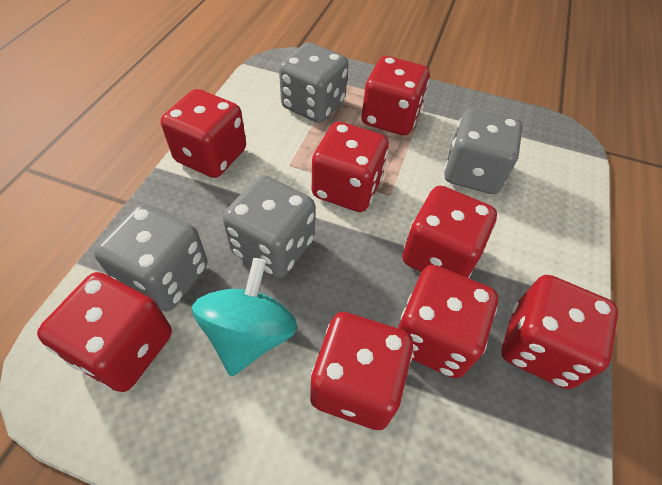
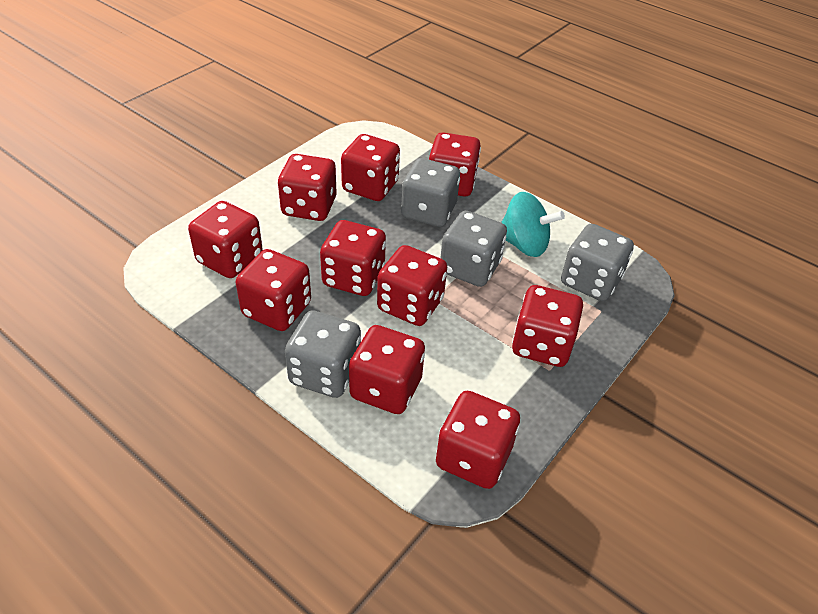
red dice: [37,272,172,392] [161,89,246,178] [310,312,413,430] [312,122,389,212] [362,56,430,135] [398,265,498,378] [402,186,497,278] [501,275,618,389] = 8 -> [188,201,263,278] [236,249,311,331] [278,154,337,221] [320,220,386,296] [341,134,400,201] [349,325,425,414] [377,245,447,326] [429,132,481,197] [436,391,520,489] [512,285,583,367] = 10

